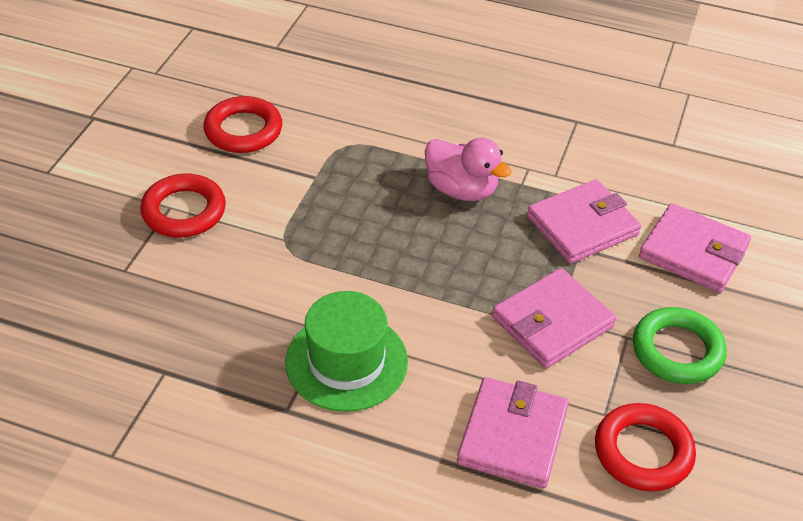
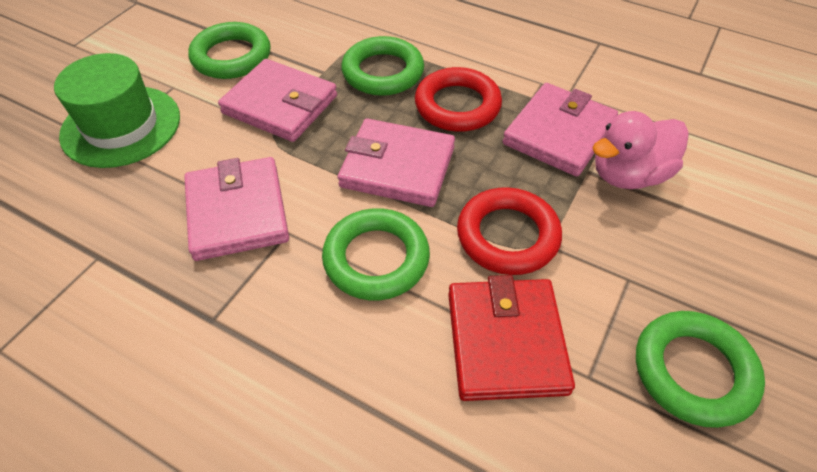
green ring: [633,307,727,384] = 1 -> [188,22,271,79] [322,208,430,300] [341,36,424,96] [636,311,765,428] = 4
red ring: [140,173,226,238] [204,96,282,153] [595,403,696,491] = 3 -> [415,67,502,132] [457,187,562,275] = 2
red wallet: none = 0 -> [448,275,575,401] = 1

